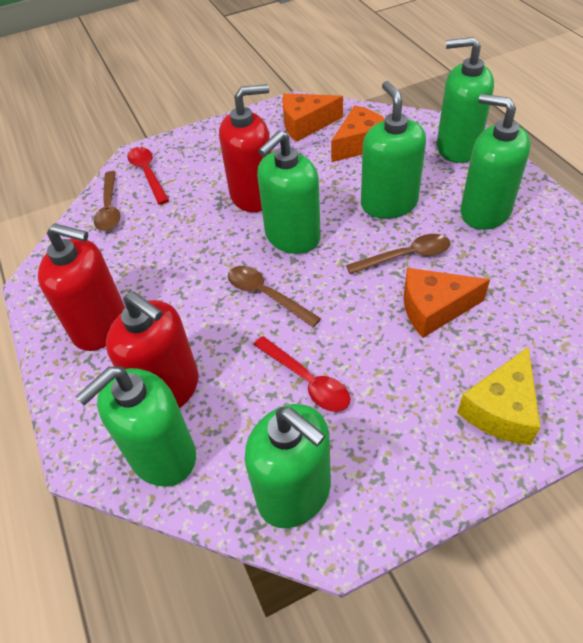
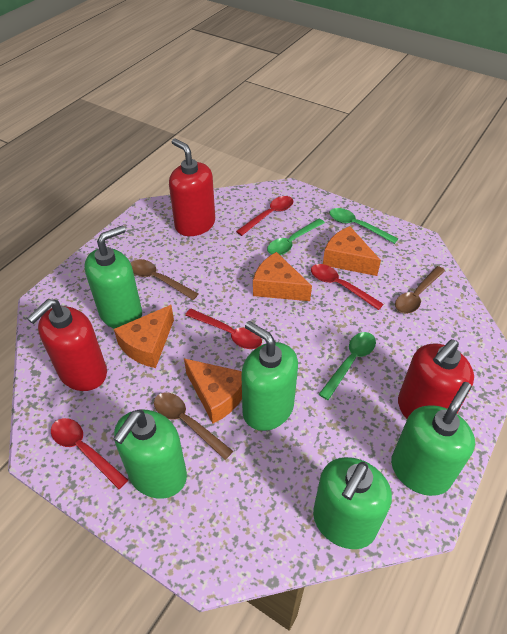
green soap dispenser: [75,367,196,487] [245,404,331,528] [257,130,321,254] [361,81,426,219] [437,37,494,163] [461,94,531,230] = 6 -> [84,225,142,329] [113,409,187,499] [241,321,298,431] [313,457,392,549] [391,382,475,496] = 5
green spoon: none = 0 -> [267,219,325,255] [319,332,376,400] [329,208,399,244] = 3
orange cheese: [282,93,343,142] [331,105,385,162] [404,268,490,338] = 3 -> [114,305,174,368] [184,358,242,423] [253,252,312,301] [323,226,381,276] = 4
red spoon: [127,147,169,205] [253,336,350,412] = 2 -> [51,418,128,489] [185,308,262,349] [236,196,293,236] [311,264,384,310] = 4
yellow cheese: [457,346,541,445] = 1 -> none = 0

